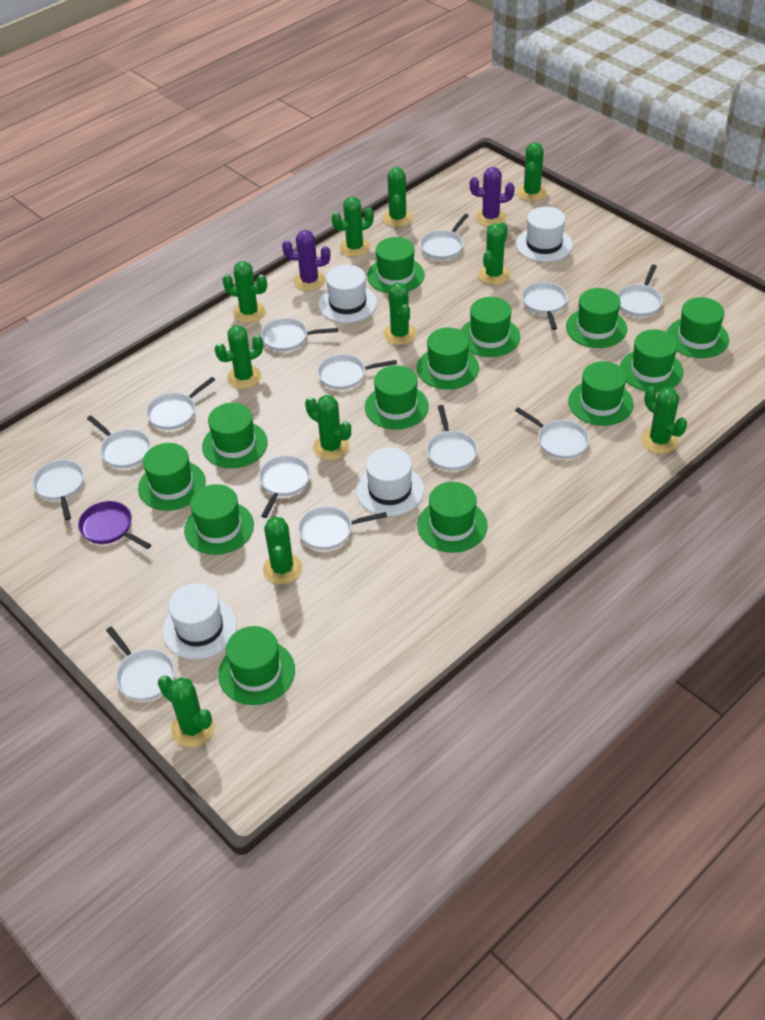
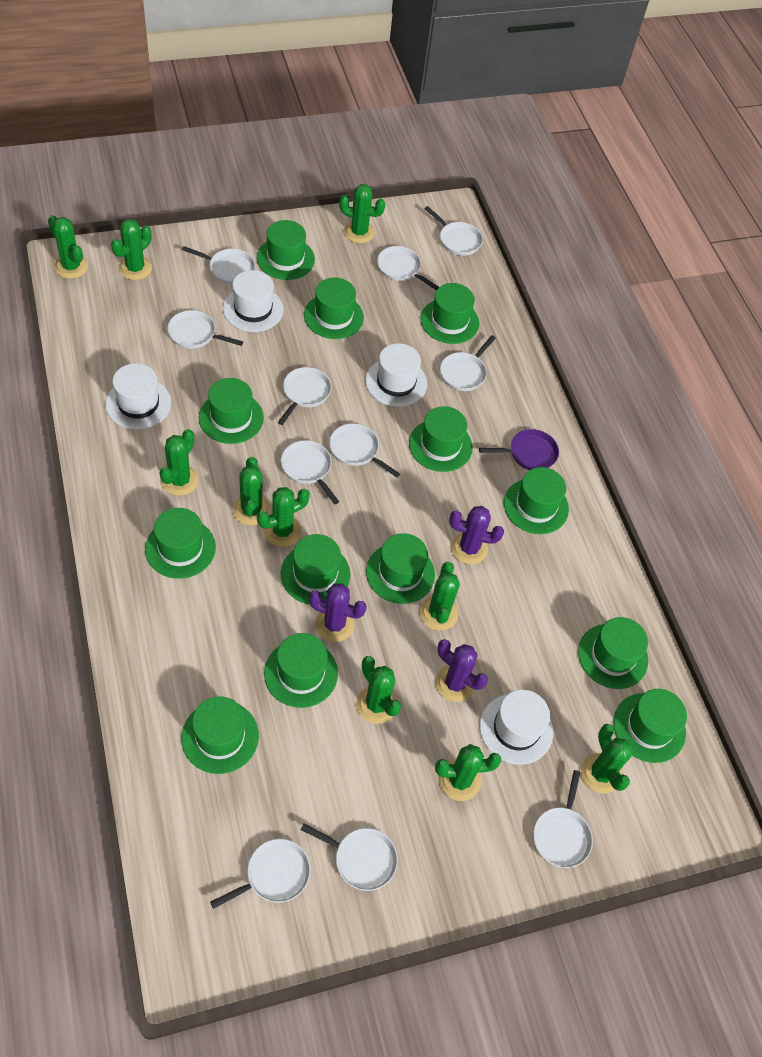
green cactus: [158,675,215,747] [215,325,263,389] [222,261,267,323] [263,516,302,584] [305,395,351,460] [332,197,374,257] [383,167,413,227] [383,283,417,345] [478,222,510,285] [517,142,547,201] [641,386,687,454] = 11 -> [48,215,88,279] [111,219,152,280] [160,429,199,496] [233,457,270,526] [257,487,310,547] [339,184,385,243] [356,656,401,724] [420,562,460,630] [435,744,501,801] [581,724,632,794] = 10
purple cactus: [282,230,330,291] [470,167,515,226] = 2 -> [309,583,367,642] [435,639,488,702] [449,506,504,564] = 3
white pan: [32,460,84,520] [87,416,151,468] [106,627,175,701] [146,377,215,430] [259,455,311,518] [261,318,338,352] [298,506,387,550] [318,354,397,390] [420,214,469,260] [426,405,478,471] [515,407,590,459] [522,282,568,330] [617,264,663,317] = 13 -> [167,310,243,349] [182,246,255,284] [210,839,311,909] [278,367,332,425] [281,440,339,505] [301,824,398,891] [329,423,400,478] [377,246,439,290] [424,206,483,256] [440,335,496,391] [533,770,593,868] = 11

